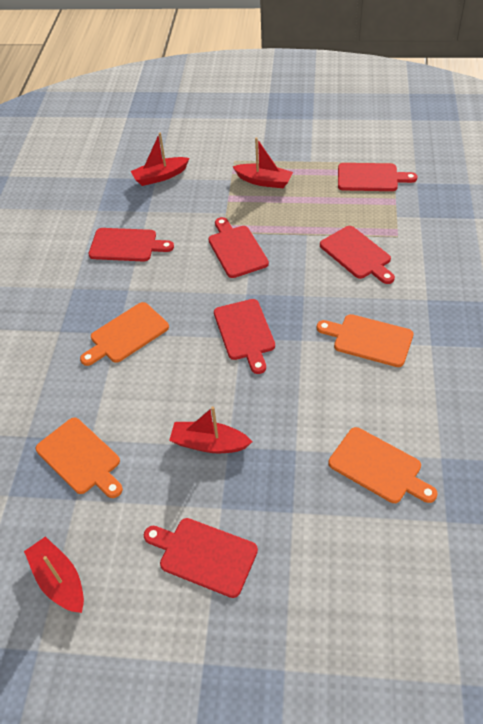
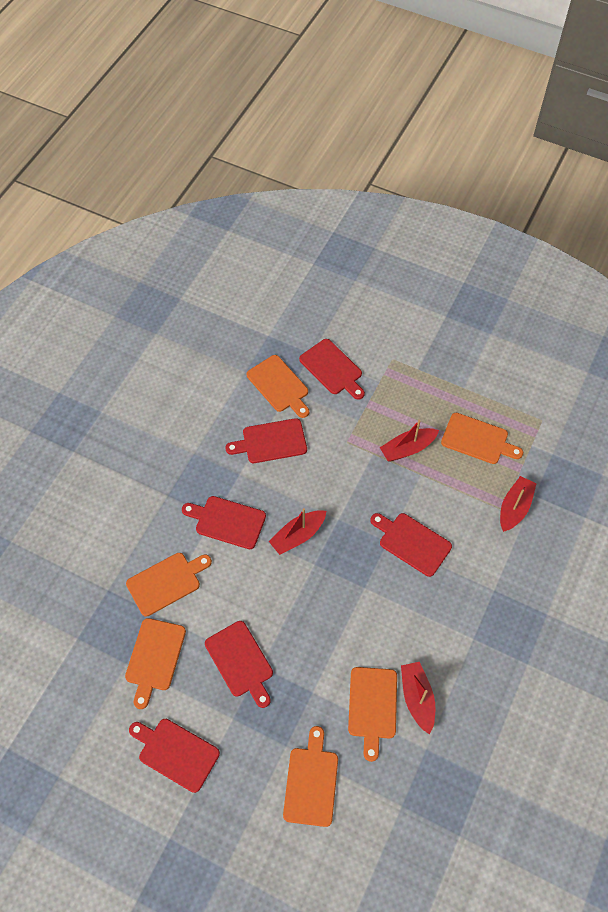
orange cutting board: [36,417,123,498] [80,302,169,366] [317,314,413,367] [328,427,438,503] = 4 -> [125,618,186,709] [126,553,212,617] [246,355,309,418] [283,726,338,827] [348,667,397,762] [441,413,523,464] = 6

